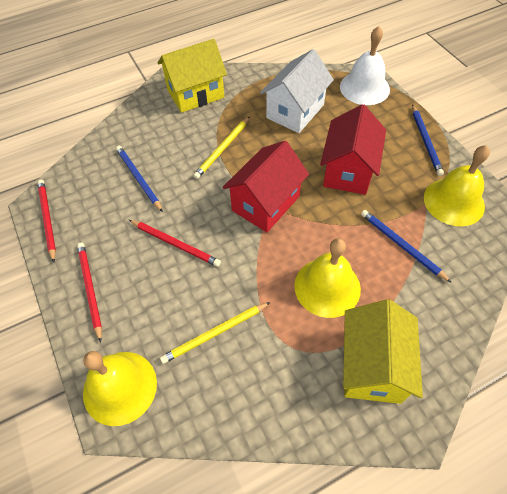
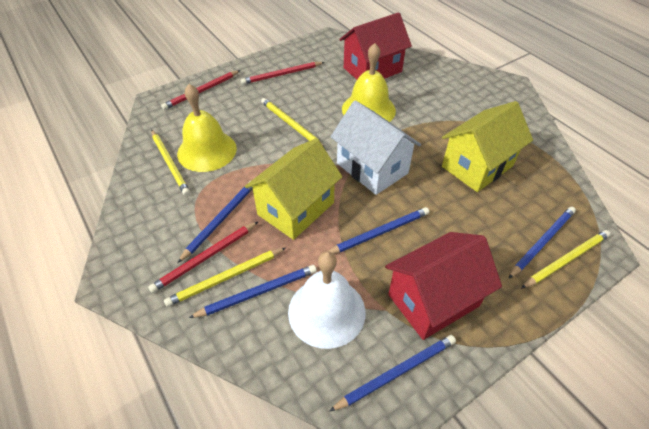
blue pencil: [116,146,163,212] [361,210,452,283] [412,105,444,176] = 3 -> [178,184,253,263] [189,265,317,318] [328,207,429,254] [329,335,456,412] [508,207,576,279] = 5
yellow bell: [83,351,157,426] [294,238,361,318] [424,145,490,226] = 3 -> [177,84,237,172] [342,43,396,122] = 2
yellow pencil: [160,302,270,364] [193,117,249,179] = 2 -> [151,129,190,196] [164,248,286,307] [261,98,325,149] [521,230,610,289] = 4

